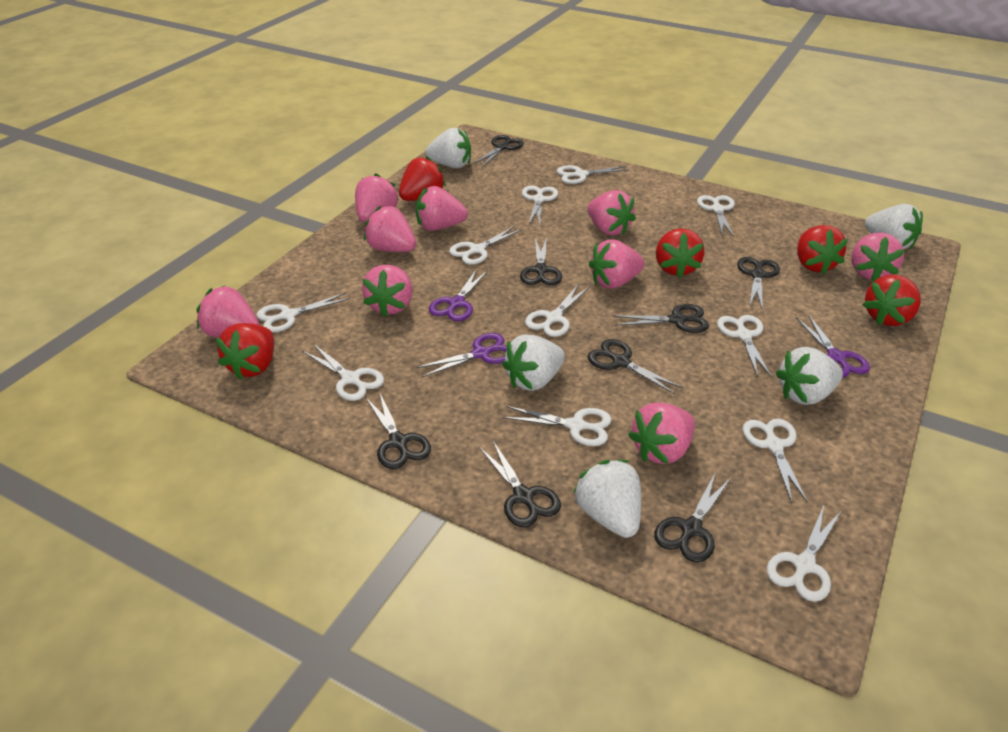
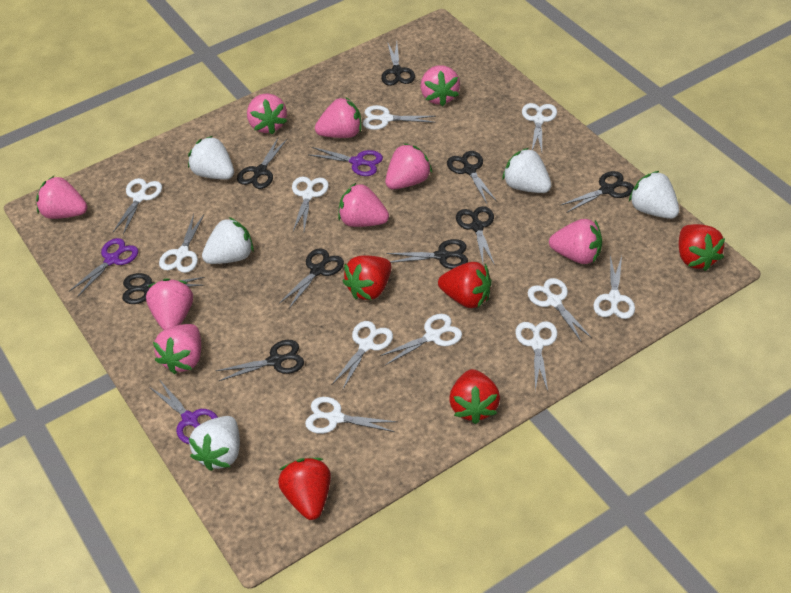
black scissors: [366,393,431,469] [473,135,524,167] [479,441,561,527] [520,237,562,285] [587,339,683,394] [613,304,709,333] [654,473,731,563] [737,257,780,309] = 8 -> [122,273,205,304] [216,340,304,381] [237,138,288,189] [279,248,344,308] [381,43,415,86] [386,239,468,269] [447,151,497,204] [456,206,495,265] [561,171,634,213] = 9

